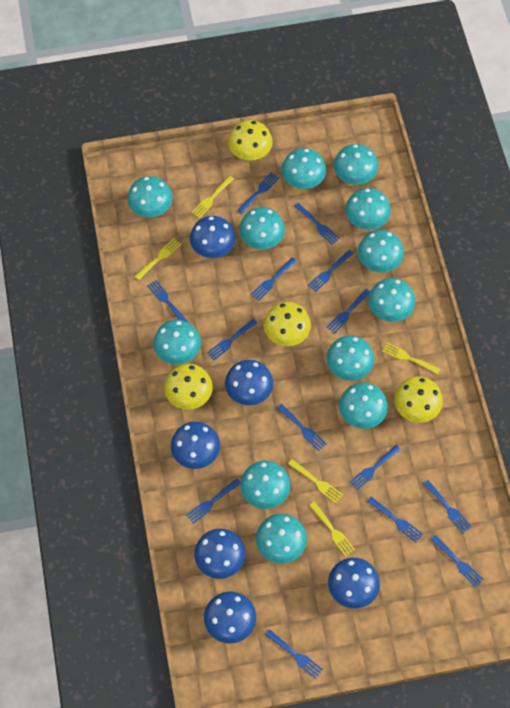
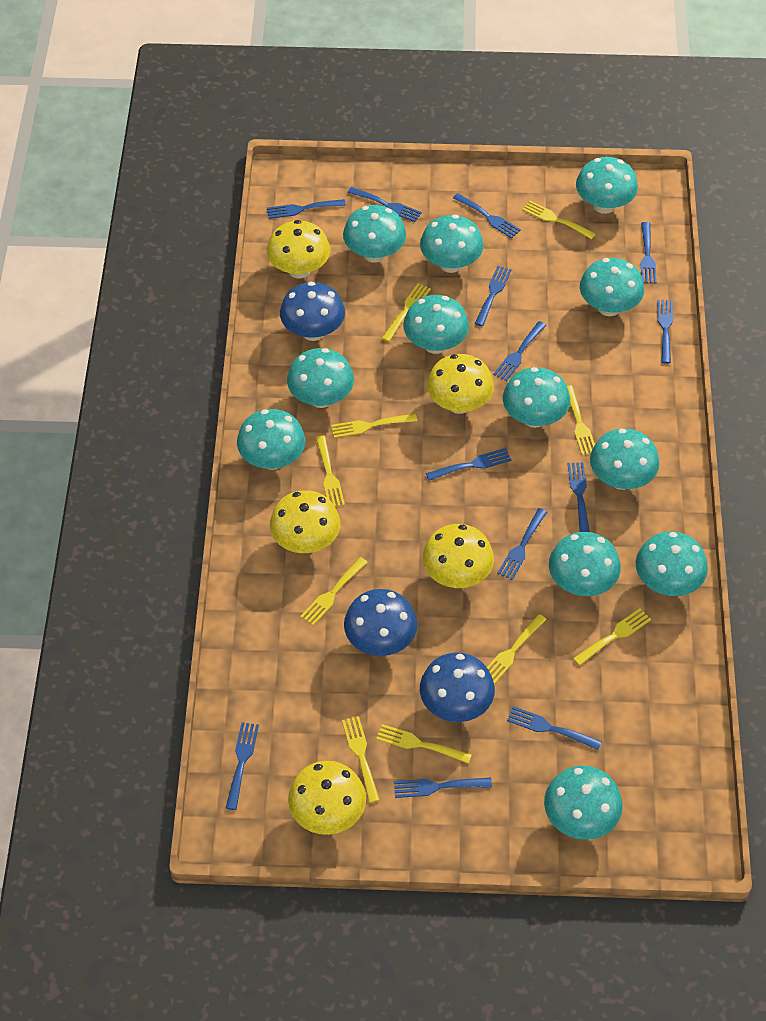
blue fork: [147,280,189,323] [186,479,241,524] [207,319,257,360] [237,172,279,214] [251,257,297,301] [265,629,323,679] [277,404,327,451] [294,203,340,245] [308,250,354,292] [326,289,370,334] [349,445,401,490] [367,497,423,542] [423,480,472,533] [431,535,484,588] = 14 -> [226,722,259,810] [267,199,346,219] [347,187,422,222] [394,778,492,798] [426,448,511,481] [453,193,521,238] [475,266,512,326] [493,321,546,381] [497,508,547,580] [507,706,602,750] [568,462,590,532] [640,222,657,283] [658,300,673,364] = 13
blue mushroom: [171,422,220,469] [190,216,236,258] [194,529,245,579] [204,592,256,643] [225,360,273,405] [328,558,380,609] = 6 -> [280,282,345,341] [344,589,417,656] [420,653,495,722] = 3
yellow fork: [134,238,181,280] [191,176,234,218] [288,459,343,503] [309,501,355,556] [382,342,440,374] = 5 -> [300,557,368,626] [316,435,345,507] [331,414,417,438] [342,716,380,803] [376,724,472,764] [381,283,431,342] [487,614,547,684] [522,201,596,239] [567,386,595,455] [573,608,651,666] = 10
yellow mushroom: [164,364,213,410] [228,120,273,160] [264,302,311,346] [394,376,443,423] = 4 -> [267,220,330,279] [270,490,340,553] [288,761,366,835] [422,524,494,588] [427,354,494,414] = 5

